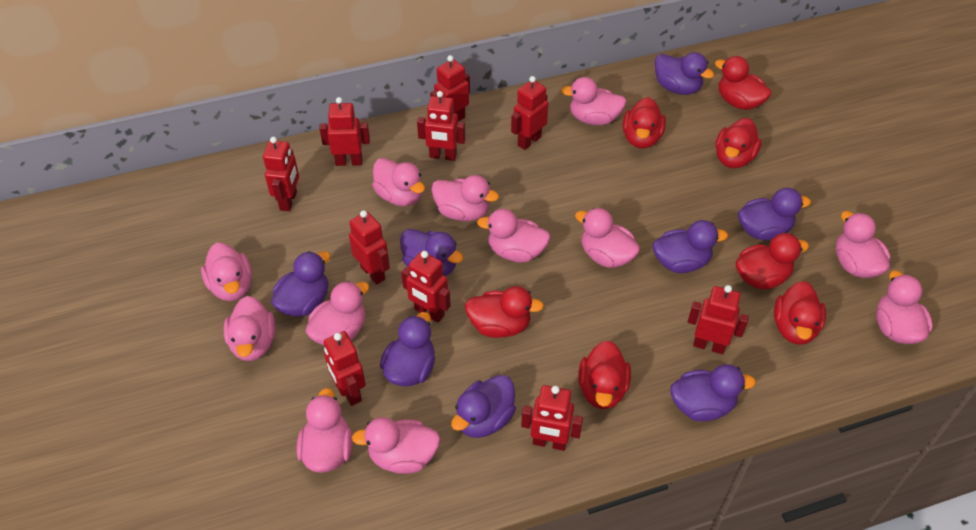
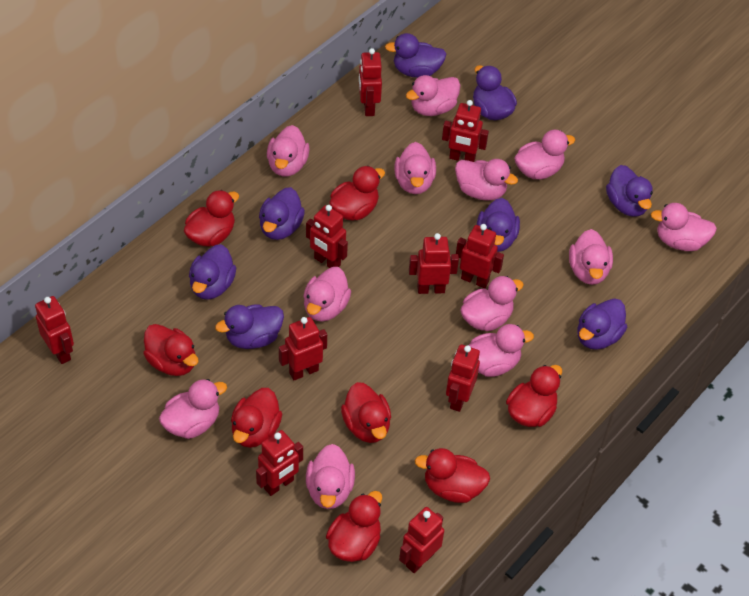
red duck: [465,286,544,338] [578,340,631,409] [623,97,666,148] [715,56,772,110] [715,118,762,168] [736,233,809,289] [774,281,826,345] = 7 -> [143,324,199,376] [184,190,239,247] [231,388,282,448] [326,491,382,562] [329,166,385,221] [341,382,391,443] [415,448,490,503] [506,365,562,427] = 8

